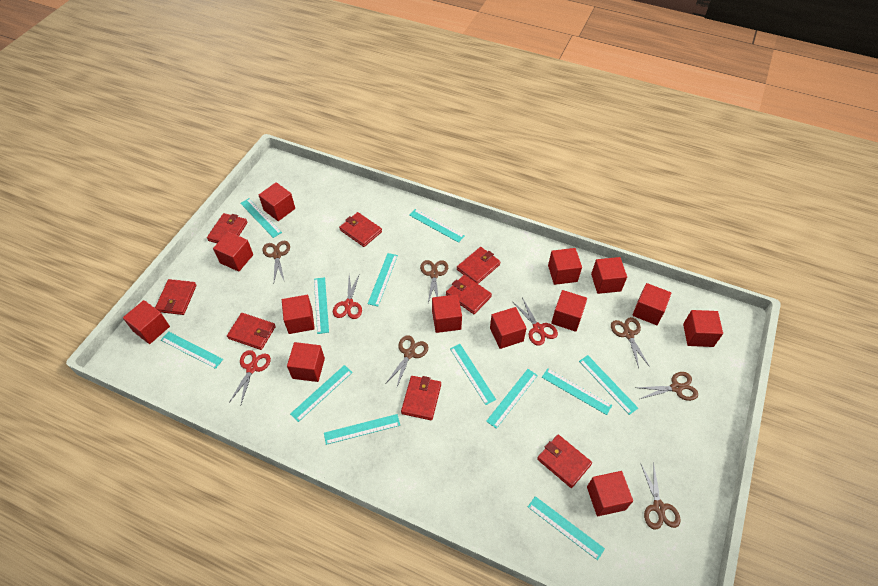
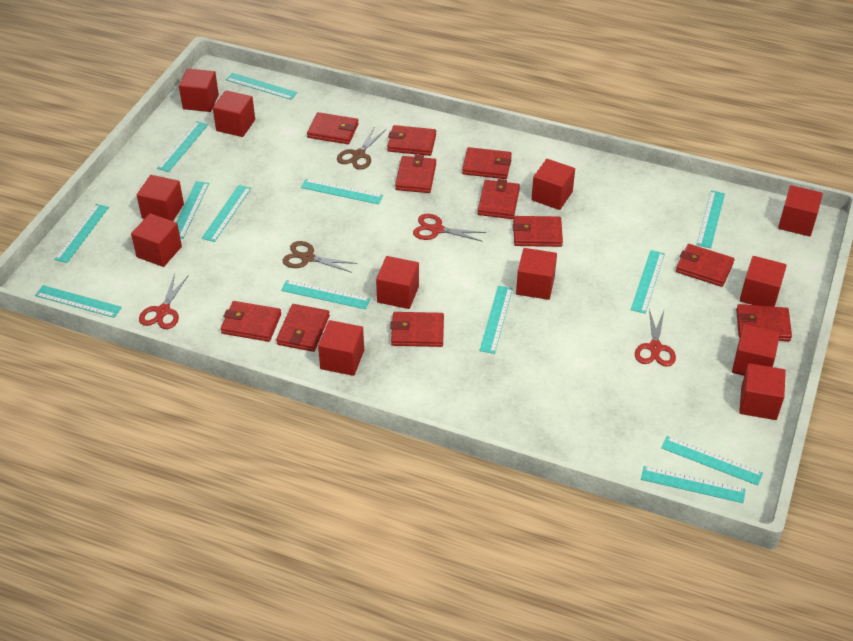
brown scissors: [262,241,290,281] [386,336,428,389] [420,260,448,303] [611,317,650,368] [637,372,698,401] [640,461,680,530] = 6 -> [283,241,357,273] [337,126,386,170] = 2
red cube: [123,300,170,344] [213,232,253,272] [259,182,295,221] [282,295,315,334] [287,342,325,382] [432,295,462,333] [490,307,527,349] [548,248,582,285] [551,290,587,332] [587,471,633,516] [591,257,627,294] [632,283,671,325] [683,310,723,347] = 13 -> [131,214,182,267] [137,175,184,221] [179,68,219,112] [213,90,255,137] [318,320,364,376] [376,256,419,309] [516,248,557,300] [531,159,575,210] [732,324,780,376] [739,363,786,420] [740,256,787,307] [778,185,823,236] = 12
red wallet: [155,279,197,315] [207,213,248,243] [227,313,276,350] [339,212,382,247] [401,376,441,420] [446,275,492,314] [457,247,501,284] [537,435,592,488] = 8 -> [221,301,281,342] [276,304,330,352] [307,112,359,144] [387,125,436,156] [390,312,444,347] [395,155,436,193] [462,147,512,179] [478,179,520,219] [513,216,563,247] [676,244,734,287] [736,304,792,341] = 11
turquoise ruler: [161,331,223,369] [240,198,282,238] [290,365,353,422] [314,277,329,334] [324,414,400,445] [368,253,398,306] [409,209,464,243] [450,344,496,405] [486,369,538,429] [528,496,605,560] [542,368,612,415] [579,355,638,415] = 12 -> [35,285,122,318] [54,204,109,263] [157,121,208,172] [176,181,209,239] [202,185,251,242] [226,73,297,100] [281,280,371,309] [301,179,383,204] [479,286,513,354] [631,250,665,314] [641,466,746,503] [661,436,763,486] [696,190,725,248] = 13

